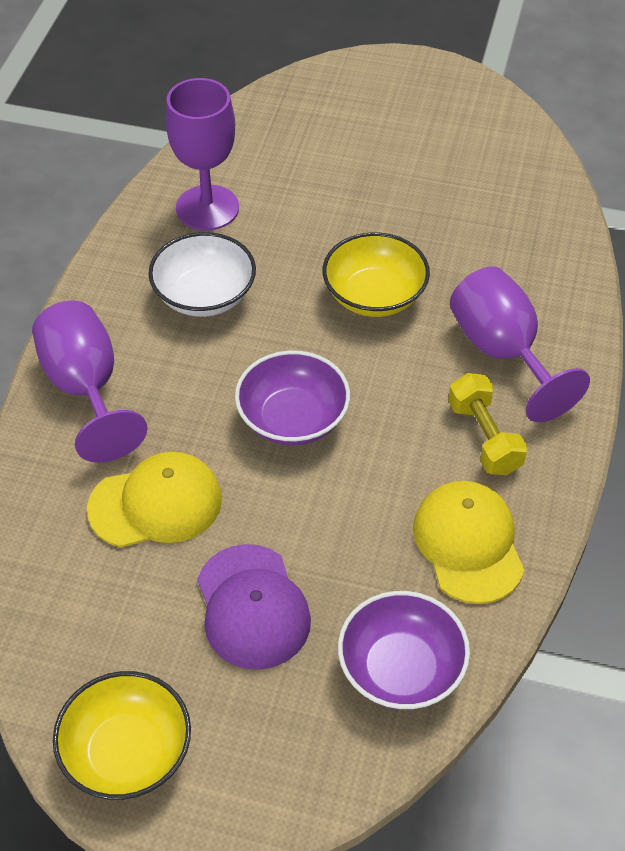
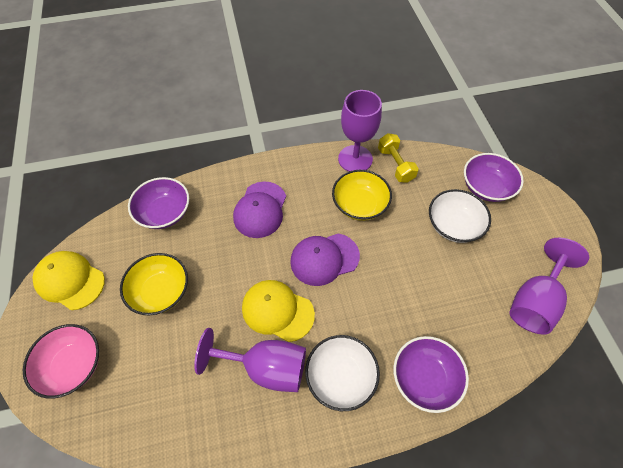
pink bowl: none = 0 -> [23,324,99,399] = 1
purple bowl: [235,351,350,445] [338,591,470,710] = 2 -> [128,177,189,229] [393,336,469,413] [464,153,524,202] = 3
purple cap: [197,544,311,670] = 1 -> [233,181,286,238] [290,234,360,286] = 2
white bowl: [148,232,256,317] = 1 -> [305,335,380,411] [429,189,491,243] = 2

